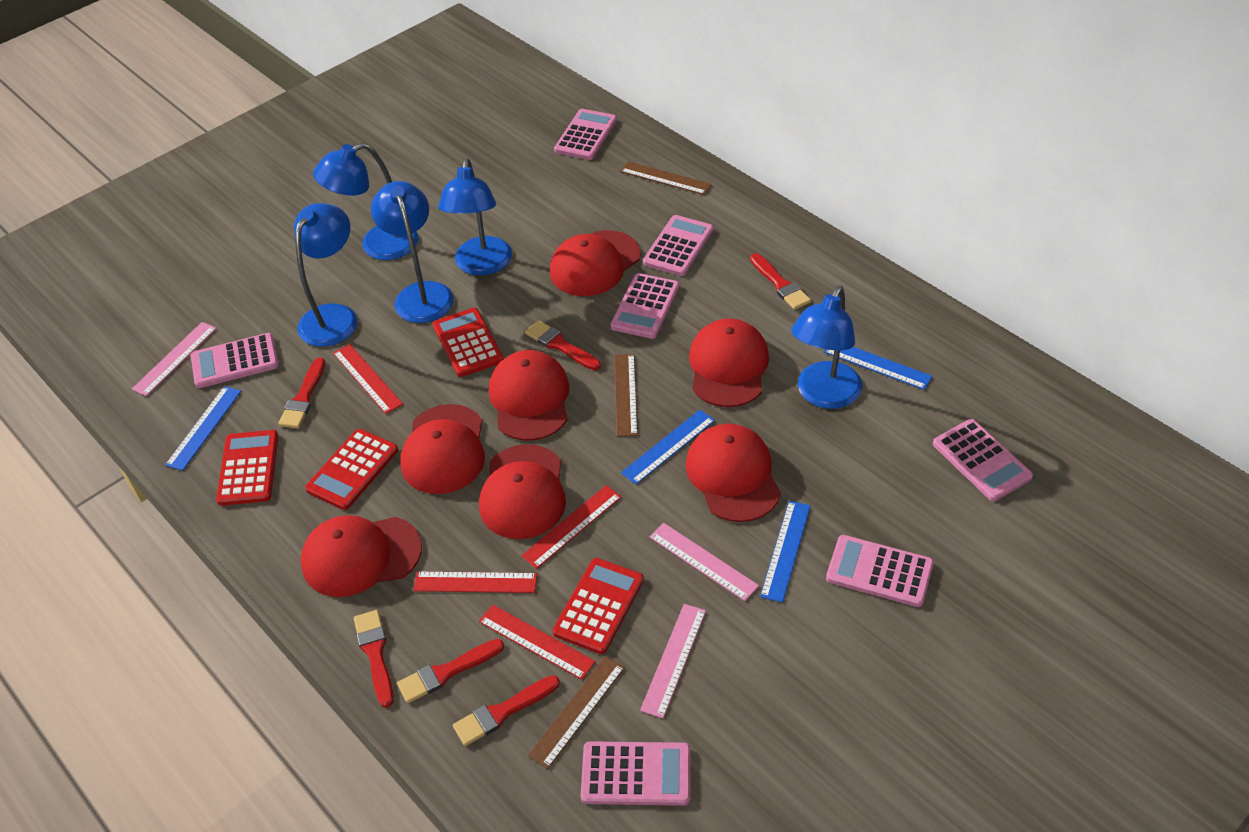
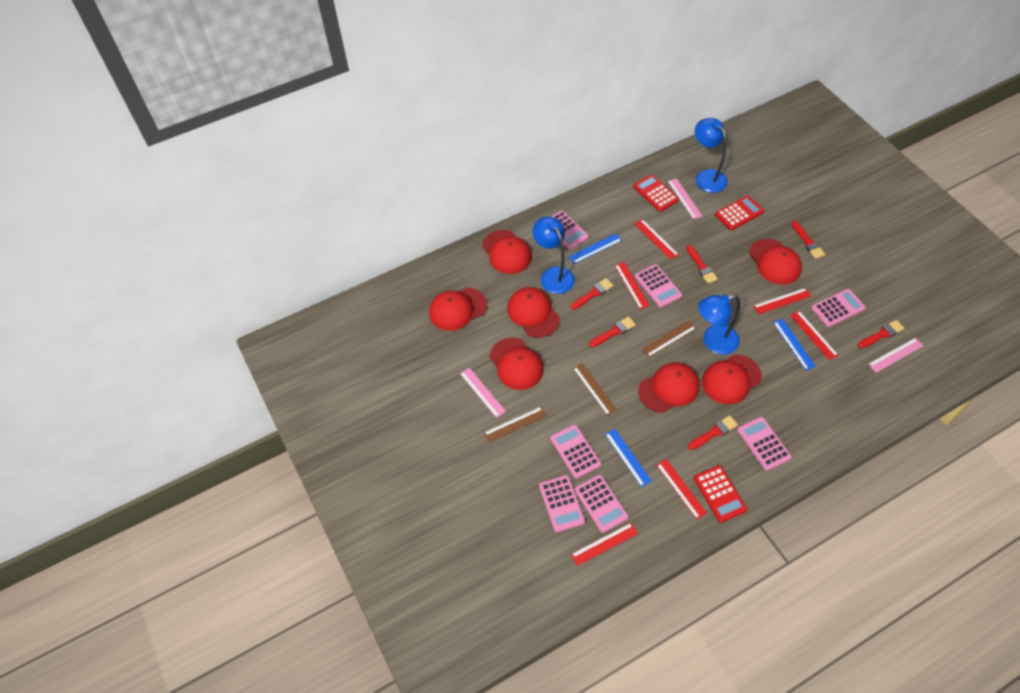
blue lamp: [294,203,357,347] [313,143,419,260] [371,181,454,323] [438,158,512,276] [791,286,862,409] = 5 -> [532,216,575,294] [695,118,728,193] [698,294,740,355] = 3
blue ruler: [165,386,241,471] [621,410,715,485] [760,501,811,603] [824,347,932,390] = 4 -> [569,234,622,264] [605,429,652,487] [773,319,816,370] = 3
red calculator: [216,430,279,506] [305,429,398,510] [433,308,503,377] [553,558,644,654] = 4 -> [633,174,679,212] [694,465,747,523] [715,195,764,230] = 3
red ruler: [333,344,403,414] [413,571,537,593] [479,604,596,680] [521,485,621,569] = 4 -> [571,523,638,566] [615,262,650,309] [635,219,679,260] [657,459,707,519] [753,288,811,314] [790,311,838,360] = 6

